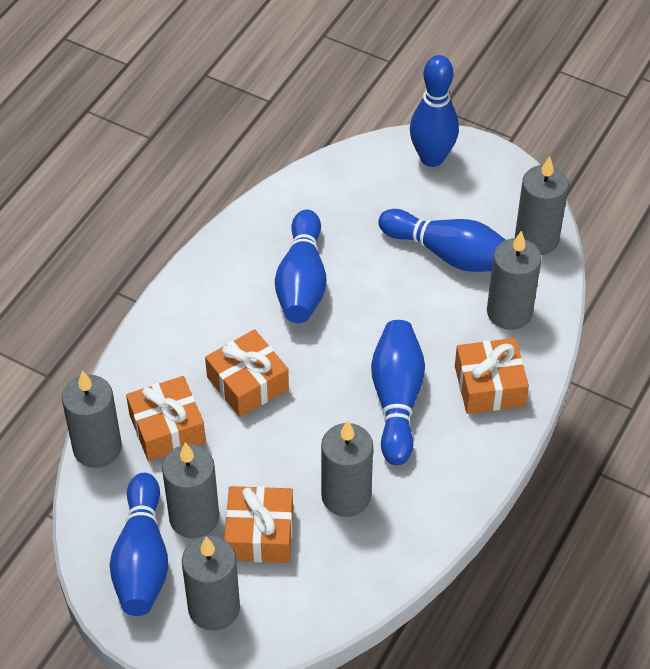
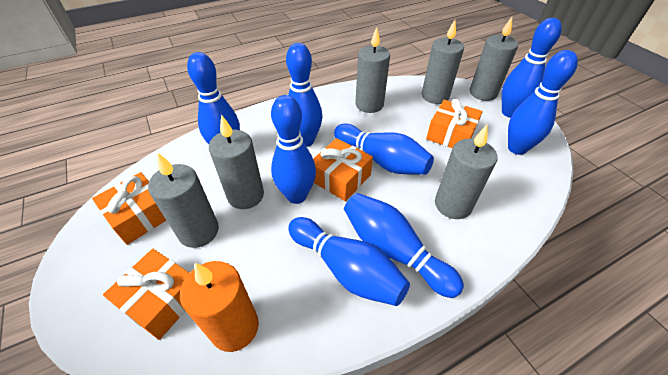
blue bowling pin: [110,473,168,616] [275,209,326,323] [371,320,425,465] [378,209,505,272] [410,55,459,167] = 5 -> [187,52,240,144] [271,95,316,204] [286,43,322,147] [288,217,410,306] [334,123,434,175] [344,193,464,298] [502,18,562,118] [508,50,578,155] = 8
orange candle: none = 0 -> [180,261,259,352] = 1

